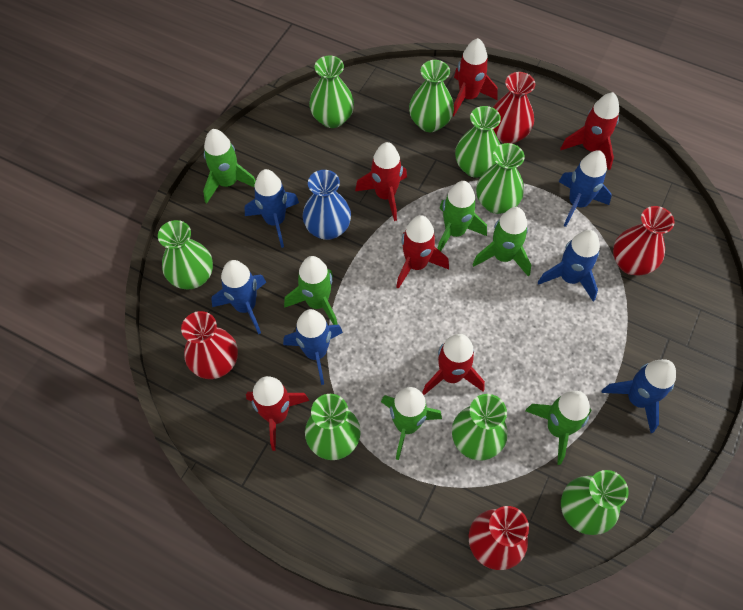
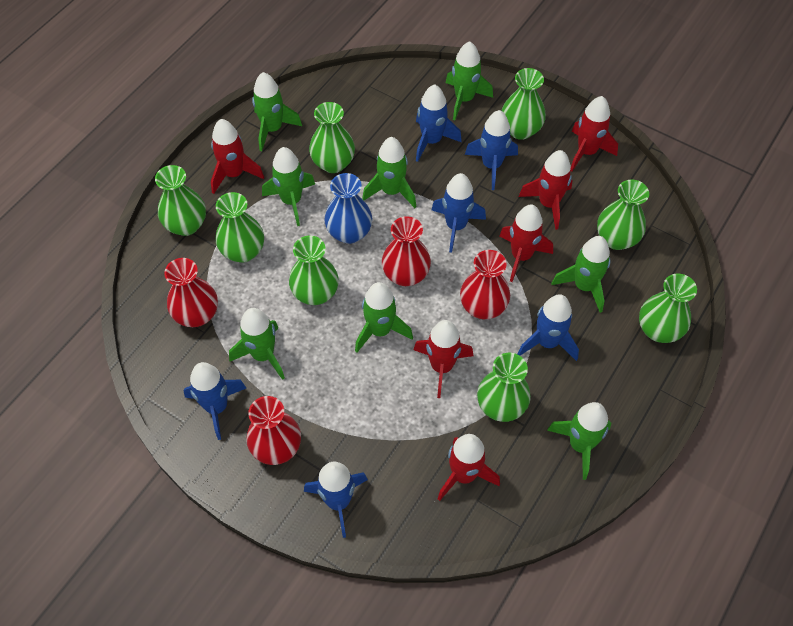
green rocket: [203,129,256,203] [284,256,338,325] [381,387,442,460] [437,181,487,251] [472,207,531,277] [525,391,591,465] = 6 -> [229,308,285,380] [252,72,302,151] [262,147,315,226] [355,282,413,353] [362,137,416,208] [446,41,493,120] [547,402,612,480] [552,236,610,313] = 8

